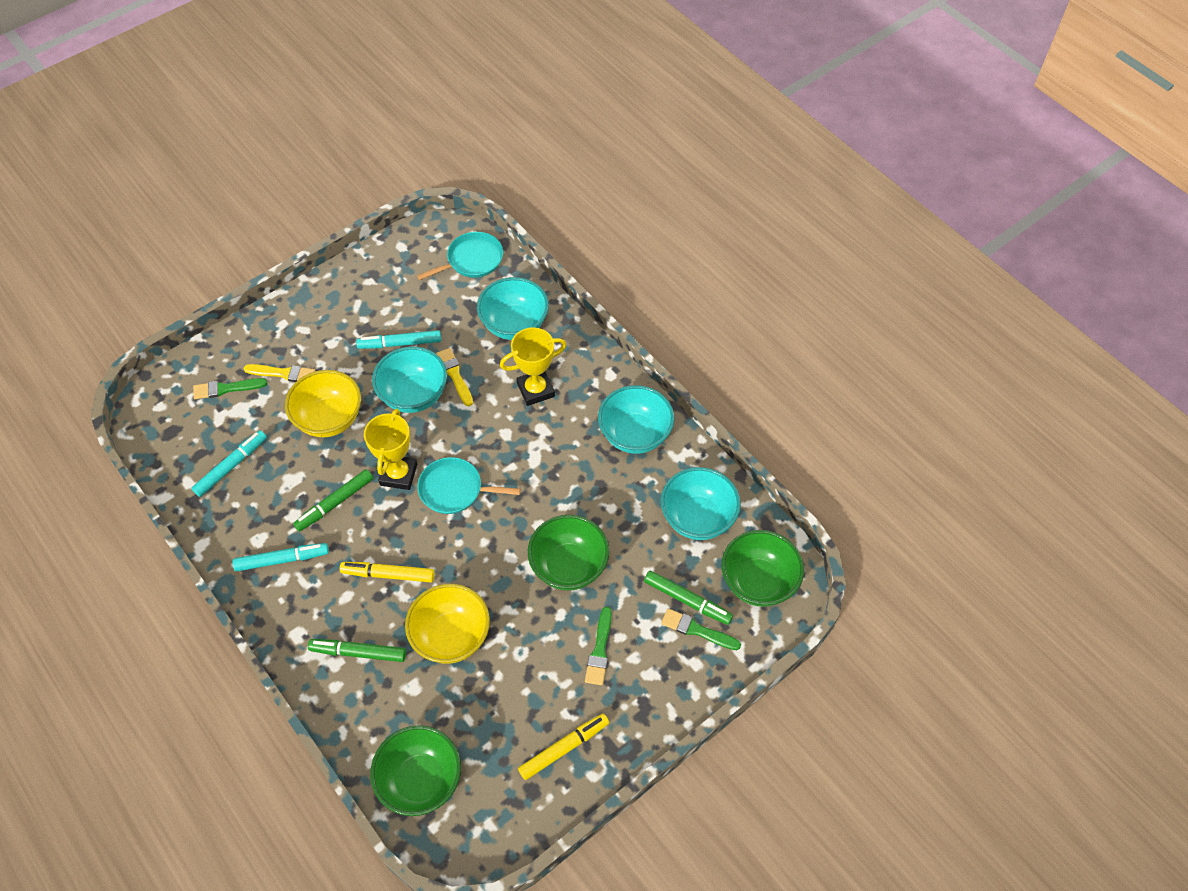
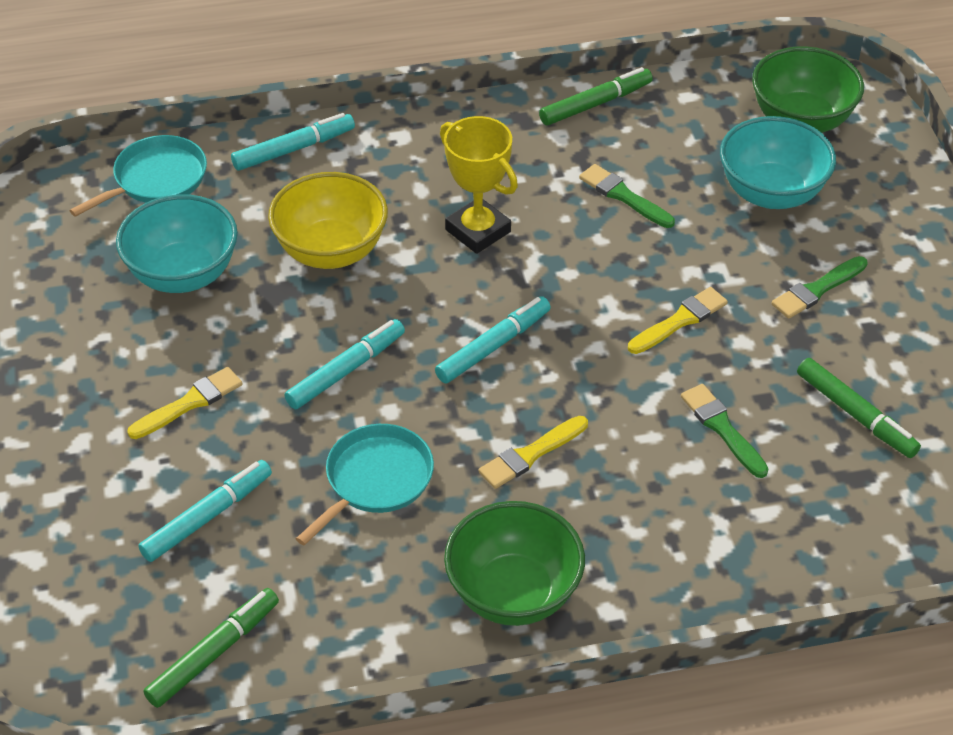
green bowl: [370,725,461,816] [528,515,609,591] [721,530,804,607] = 3 -> [444,501,585,626] [752,46,864,133] = 2
turquoise bowl: [372,346,447,413] [477,277,549,340] [598,385,674,454] [661,467,741,540] = 4 -> [116,194,238,293] [720,116,836,209] = 2
turquoise marker: [191,430,267,497] [232,543,329,572] [356,330,441,349] = 3 -> [138,460,272,562] [231,113,355,171] [284,319,405,409] [435,296,551,383] = 4
yellow bowl: [285,370,361,437] [405,584,490,664] = 2 -> [268,172,388,269] = 1
yellow brush: [243,364,315,382] [436,348,473,406] = 2 -> [127,367,243,439] [479,416,588,489] [628,287,728,354] = 3
yellow marker: [340,562,435,582] [518,714,609,780] = 2 -> none = 0
yellow trophy: [364,409,417,490] [500,327,566,406] = 2 -> [440,116,518,254] = 1

